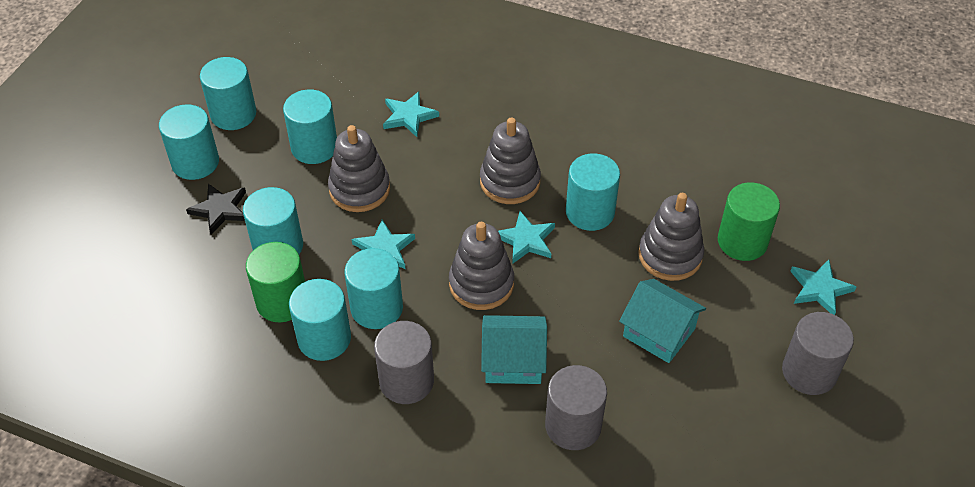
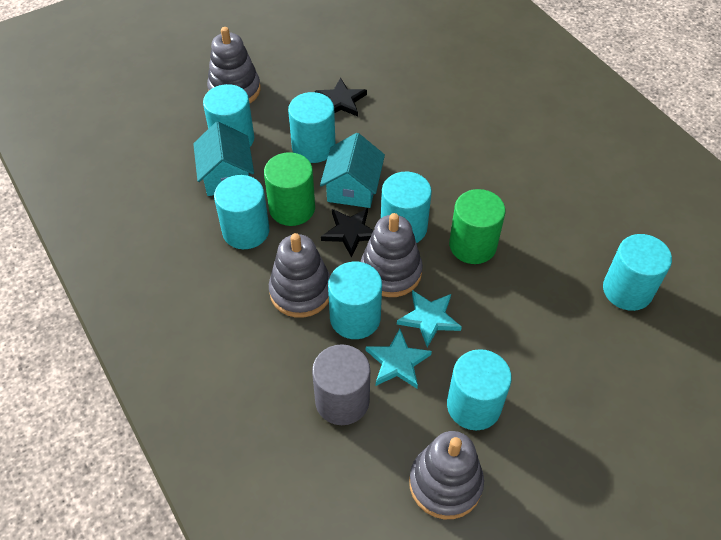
black star: [186,184,246,235] = 1 -> [315,78,367,116] [321,208,374,258] = 2
grey cylinder: [374,321,434,404] [545,365,607,450] [782,312,854,395] = 3 -> [312,344,370,425] = 1
turquoise star: [352,220,415,269] [383,91,439,137] [498,211,555,264] [790,260,856,315] = 4 -> [366,329,432,388] [397,290,462,347] = 2

